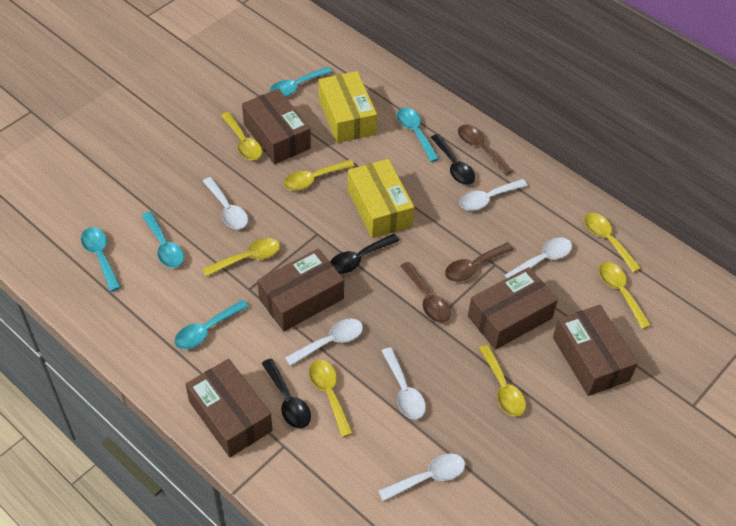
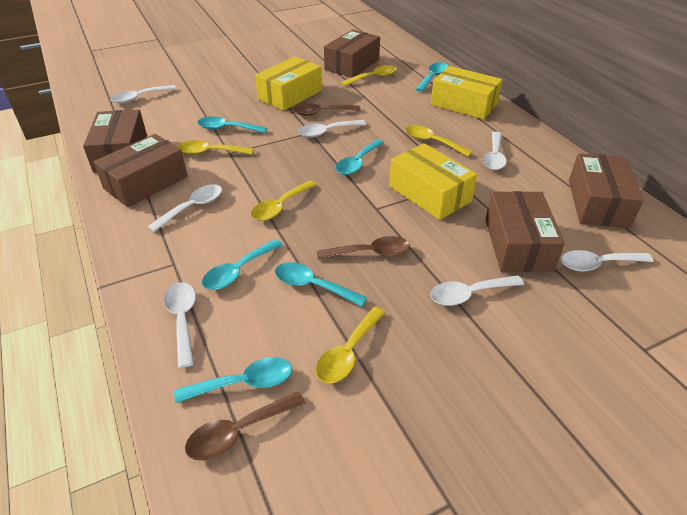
black spoon: [261,359,311,429] [330,234,399,274] [430,134,475,185] = 3 -> none = 0
turquoise spoon: [81,227,121,291] [142,211,184,268] [174,300,249,349] [269,67,332,97] [397,108,439,162] = 5 -> [174,357,292,403] [197,116,267,133] [202,239,283,290] [275,262,368,307] [336,139,384,175] [416,62,448,92] = 6
white spoon: [203,177,248,229] [285,319,363,366] [378,453,465,502] [382,347,426,419] [459,179,528,211] [504,237,572,279] = 6 -> [110,85,177,103] [147,184,222,232] [164,282,196,368] [298,120,366,138] [430,275,524,306] [483,132,507,170] [561,250,653,271] = 7
yellow box: [319,71,377,143] [348,159,414,238] = 2 -> [255,56,322,111] [389,143,477,220] [431,66,503,120] = 3
yellow spoon: [203,238,280,277] [221,112,262,160] [284,160,355,191] [309,360,353,437] [479,345,526,416] [584,213,641,273] [599,262,651,329] = 7 -> [178,140,254,155] [251,180,316,221] [316,307,385,383] [341,65,397,86] [406,125,473,157] = 5

